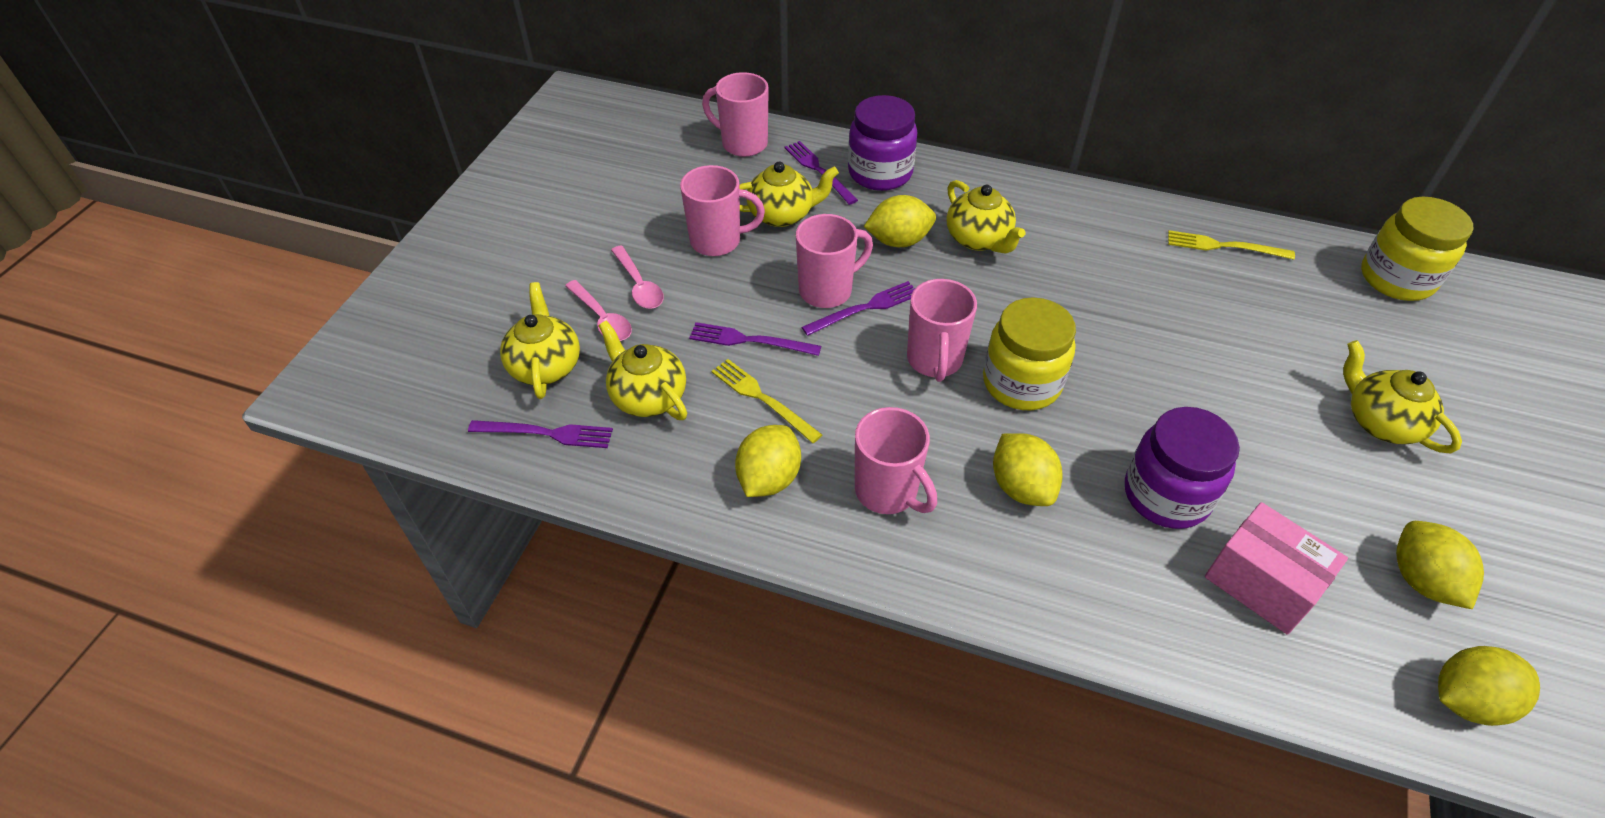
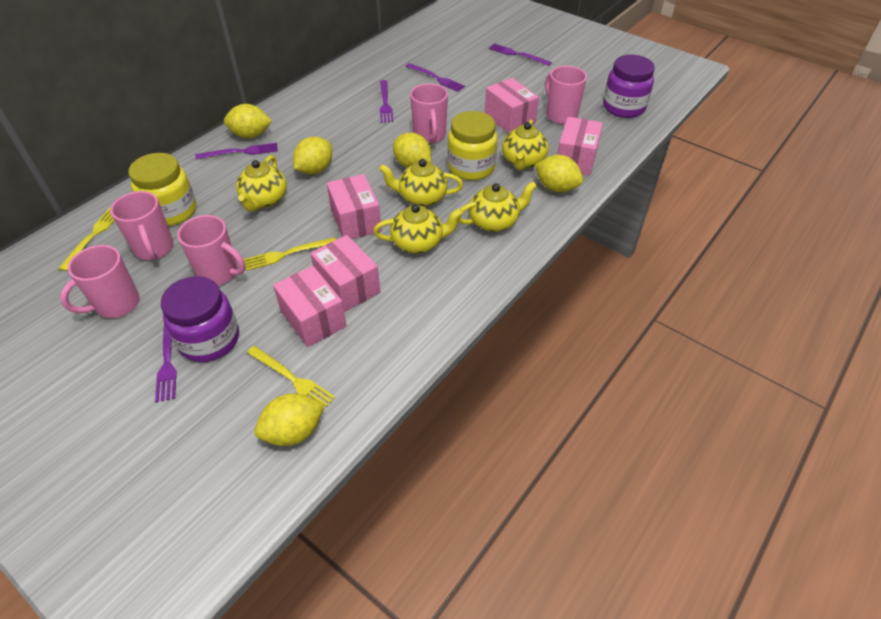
pink box: [1205,502,1348,635] = 1 -> [273,266,347,347] [310,235,380,312] [327,174,382,239] [485,78,539,133] [557,117,603,176] = 5
pink spoon: [565,280,632,341] [611,245,664,309] = 2 -> none = 0
purple fork: [468,420,613,448] [689,322,821,356] [785,141,858,205] [801,281,915,336] = 4 -> [155,324,177,402] [195,143,278,160] [380,80,393,123] [406,63,465,92] [489,43,552,66] = 5
yellow fork: [711,359,822,443] [1168,230,1295,260] = 2 -> [58,208,114,271] [243,237,336,271] [247,346,335,410] = 3

